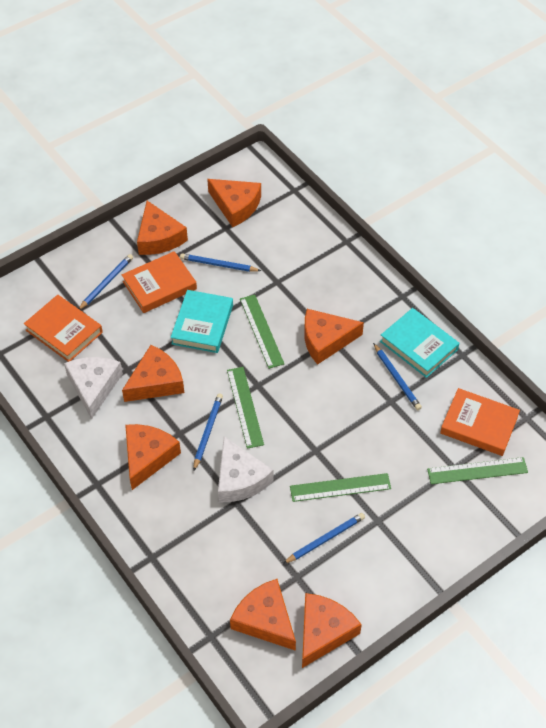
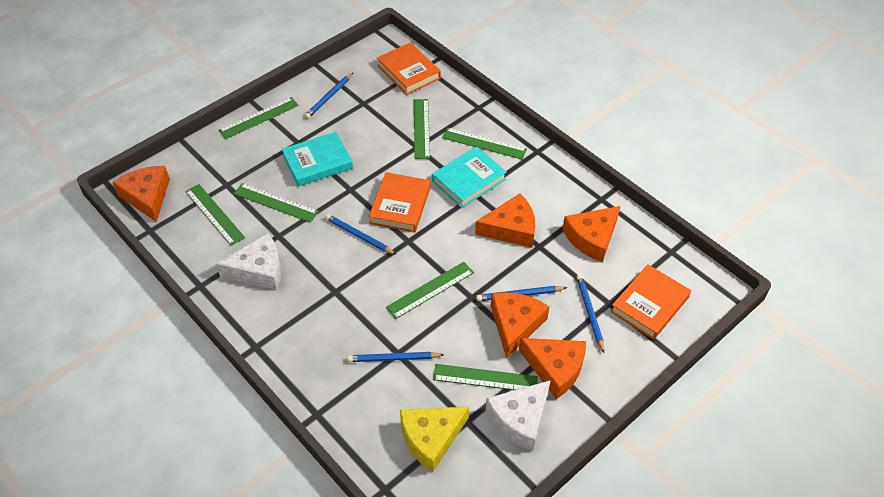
green ruler: [227,367,264,449] [240,295,284,369] [290,473,391,502] [427,457,528,484] = 4 -> [185,184,245,246] [219,97,299,139] [234,183,319,223] [386,262,474,319] [414,99,430,159] [433,364,538,390] [442,128,527,160] = 7
orange cheese: [122,345,184,402] [125,424,181,490] [137,201,188,255] [207,179,261,227] [230,579,296,651] [302,593,362,668] [304,309,364,365] = 7 -> [112,166,170,222] [475,194,535,248] [491,292,550,359] [519,338,586,399] [562,206,620,262] = 5
yellow cheese: none = 0 -> [400,407,469,472] = 1

